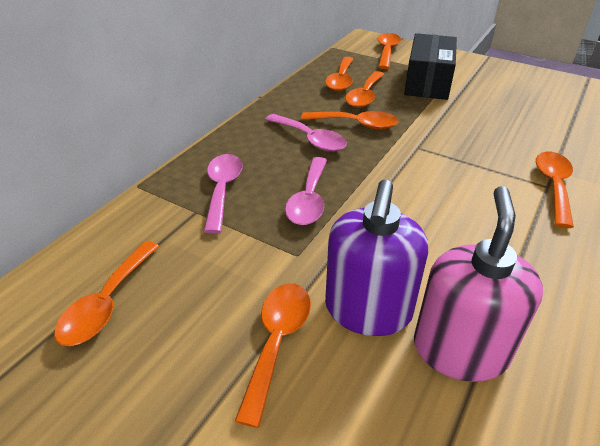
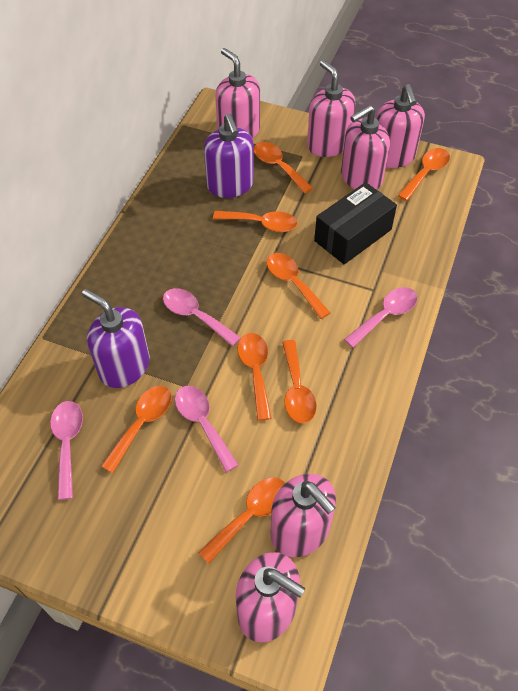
orange spoon: [54,241,159,346] [235,283,311,428] [301,111,399,130] [325,57,353,91] [345,71,384,108] [378,33,401,69] [536,152,574,228] = 7 -> [101,386,172,473] [198,477,285,564] [213,211,297,232] [238,333,272,421] [254,142,313,193] [267,253,330,319] [282,340,317,423] [398,148,450,201] = 8
pink soap dispenser: [414,186,543,382] = 1 -> [215,48,260,138] [235,552,305,642] [271,474,336,557] [307,60,355,157] [341,105,390,190] [376,84,425,168] = 6
pink spoon: [204,154,242,234] [265,114,347,152] [285,157,327,225] = 3 -> [50,401,83,500] [163,288,241,346] [175,386,238,472] [344,287,418,348] = 4
purple soap dispenser: [325,180,428,336] = 1 -> [82,289,150,388] [204,114,254,198] = 2

